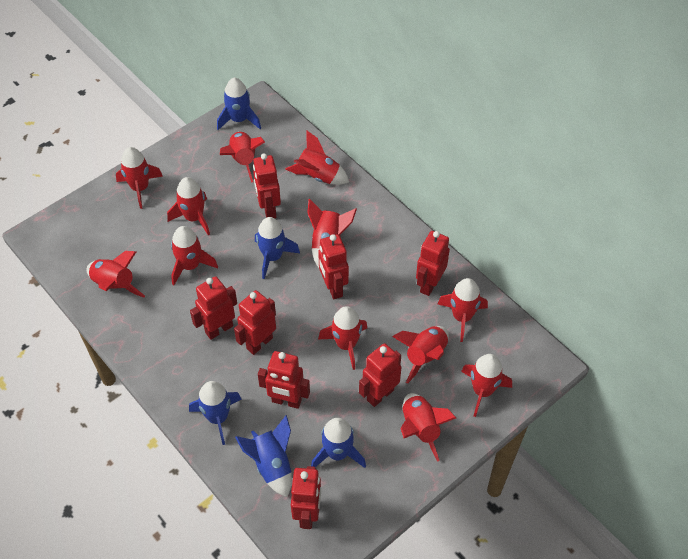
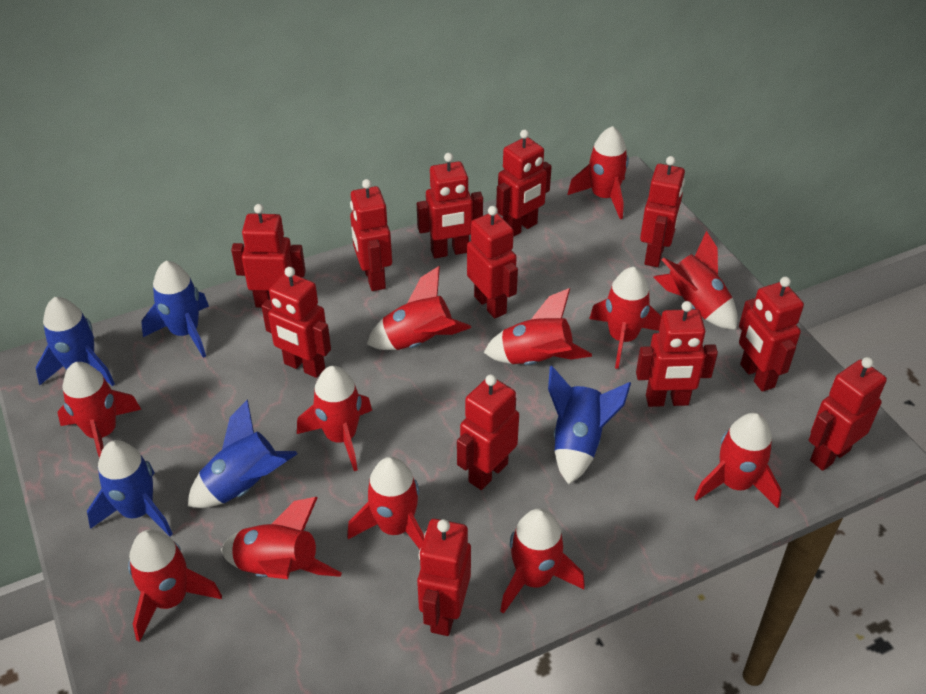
red robot: [190,276,237,340] [234,290,276,355] [253,153,281,218] [258,351,310,409] [291,466,321,529] [318,234,349,299] [359,343,401,407] [416,231,450,296] = 8 -> [231,204,306,308] [261,267,331,378] [350,179,392,291] [417,153,483,258] [417,519,471,636] [457,374,519,490] [467,206,518,319] [496,129,552,237] [636,301,718,407] [640,156,685,267] [739,277,804,392] [809,357,887,471] = 12

